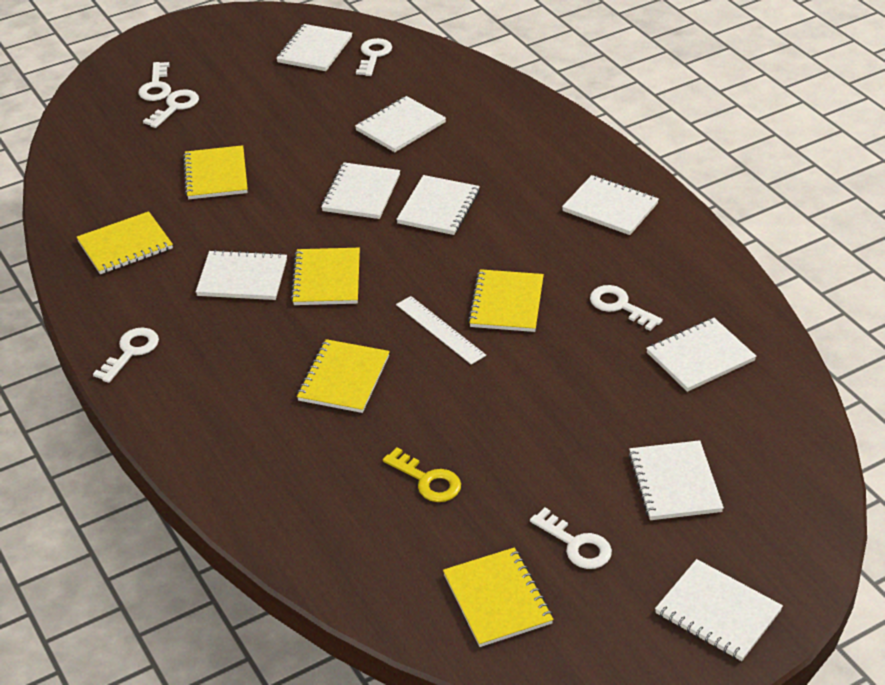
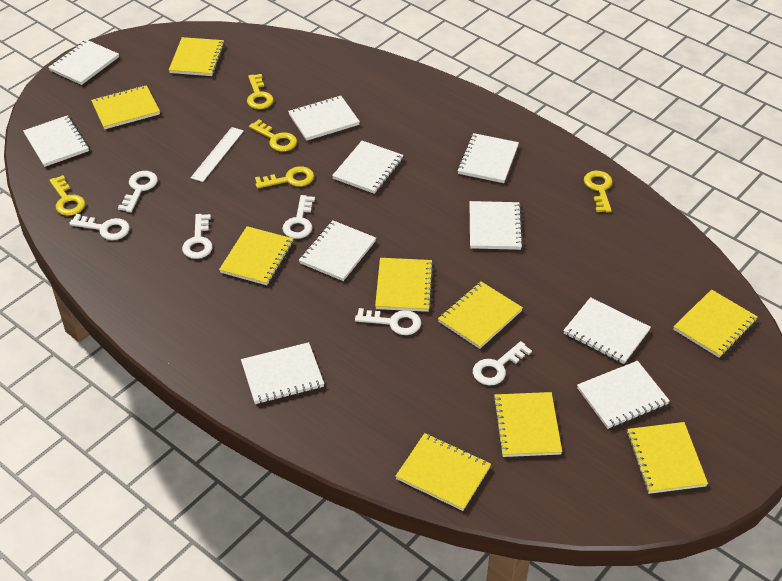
white notebook: [196,250,287,300] [276,24,352,71] [321,162,400,219] [355,96,446,152] [396,175,480,235] [562,175,659,235] [628,440,724,520] [646,318,757,392] [655,559,783,661] = 9 -> [23,115,89,167] [48,40,119,85] [241,342,324,404] [288,96,360,141] [299,220,376,281] [332,141,404,194] [457,133,519,183] [469,201,523,250] [563,297,651,364] [577,361,670,429] = 10
yellow key: [383,447,461,502] = 1 -> [49,175,85,216] [247,74,274,109] [249,119,297,152] [255,166,314,189] [584,171,613,213] = 5
yellow notebook: [77,211,173,274] [183,145,248,199] [291,248,360,305] [297,339,390,413] [443,547,553,647] [468,269,544,332] = 6 -> [91,85,160,129] [169,37,225,76] [219,226,293,285] [375,258,434,312] [395,433,491,511] [438,282,523,349] [493,392,562,457] [627,422,708,494] [673,289,758,358] = 9

